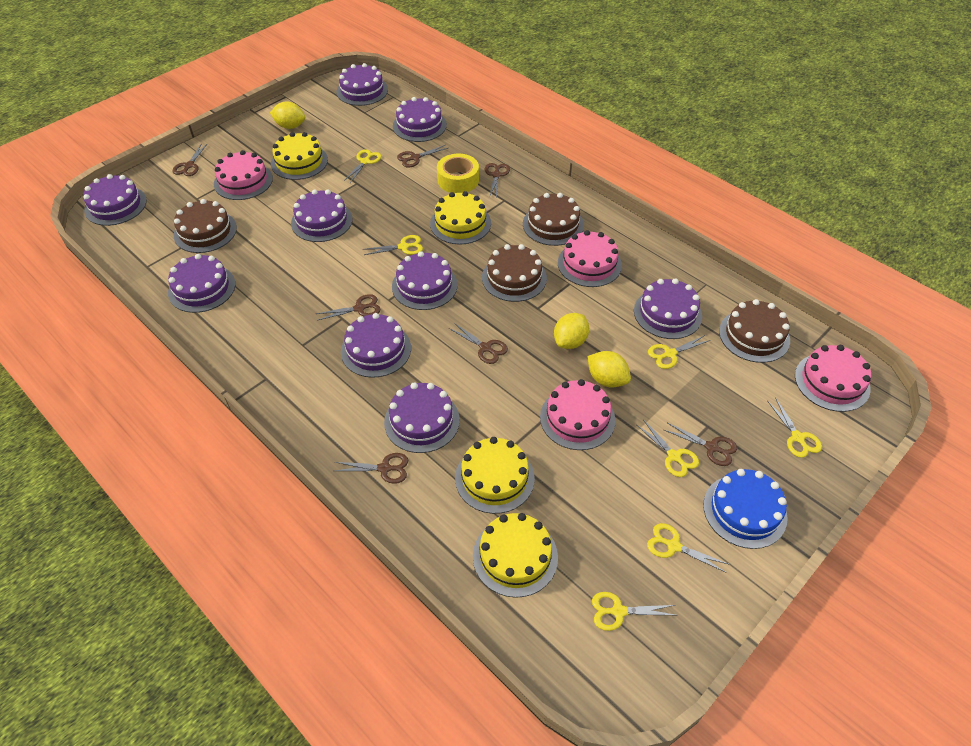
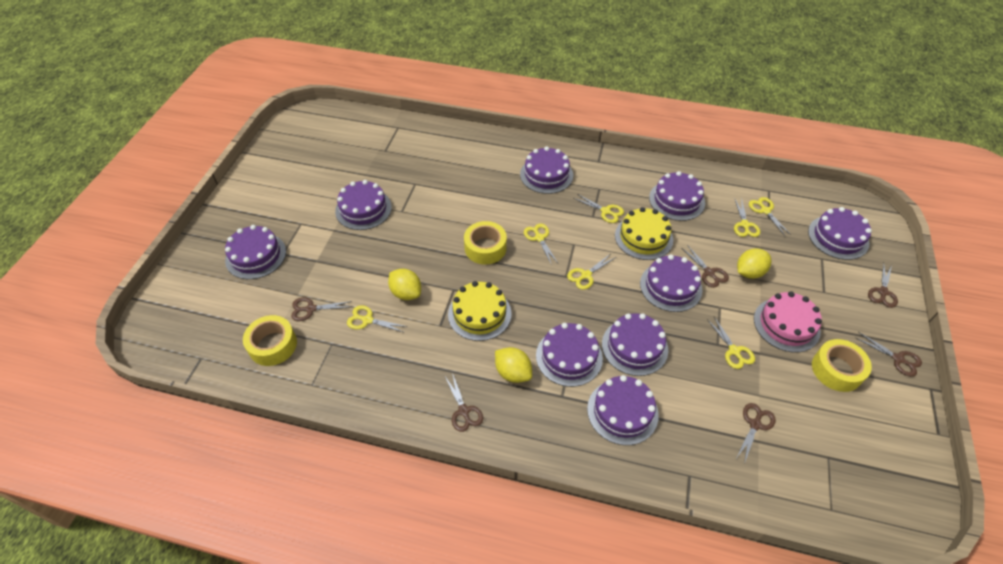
blue cake: [703,469,788,549] = 1 -> none = 0
brown cake: [174,199,237,253] [482,244,547,302] [523,193,584,246] [719,299,790,363] = 4 -> none = 0
brown scissors: [173,143,208,176] [316,294,381,321] [335,453,408,484] [397,145,448,167] [449,323,508,364] [485,163,510,198] [664,423,737,466] = 7 -> [291,298,352,321] [444,373,483,432] [682,245,729,288] [737,403,776,464] [855,332,922,377] [868,263,898,308] = 6
pink cake: [214,150,273,200] [540,379,616,450] [558,230,622,287] [795,345,871,412] = 4 -> [754,291,822,352] = 1
yellow cake: [271,132,328,180] [430,191,491,245] [455,437,535,514] [473,513,558,598] = 4 -> [448,281,512,341] [615,207,673,260] = 2
yellow tape: [437,154,479,193] = 1 -> [243,315,297,366] [464,221,507,265] [812,339,872,392] = 3

